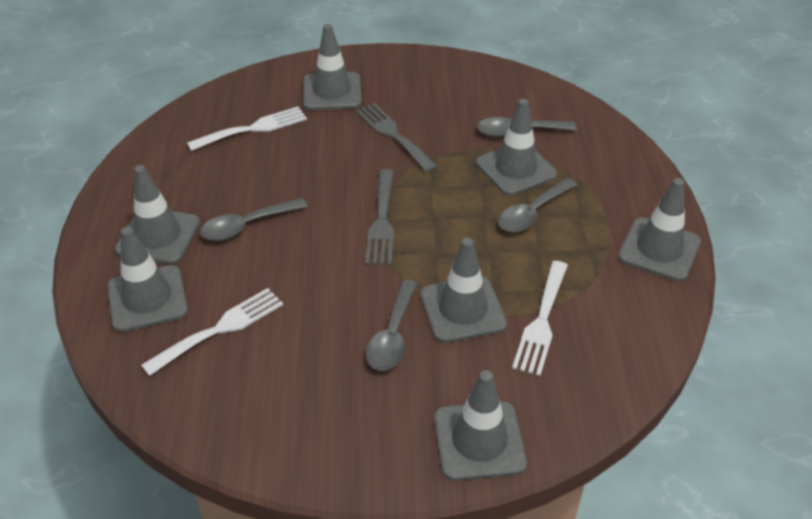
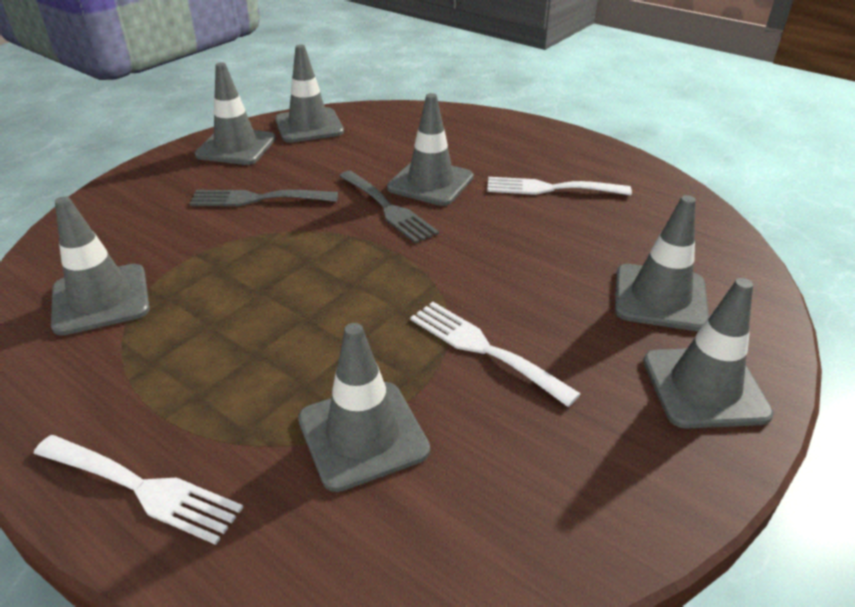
grey spoon: [200,198,308,241] [366,280,417,371] [477,117,577,137] [498,178,577,232] = 4 -> none = 0

